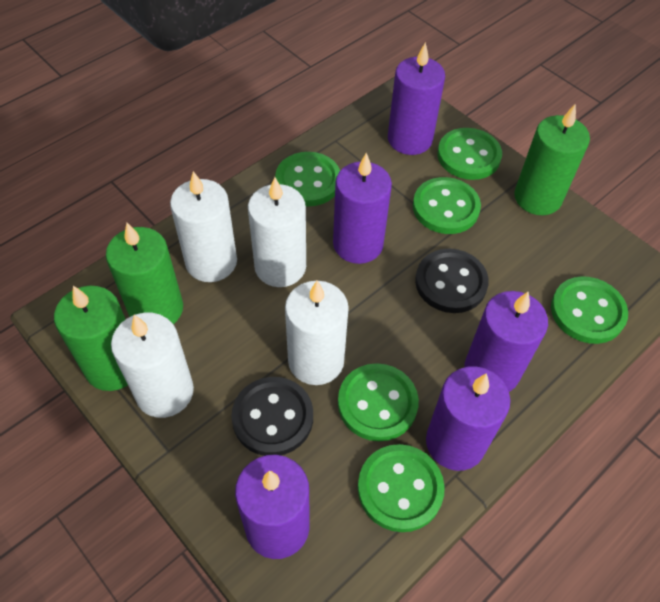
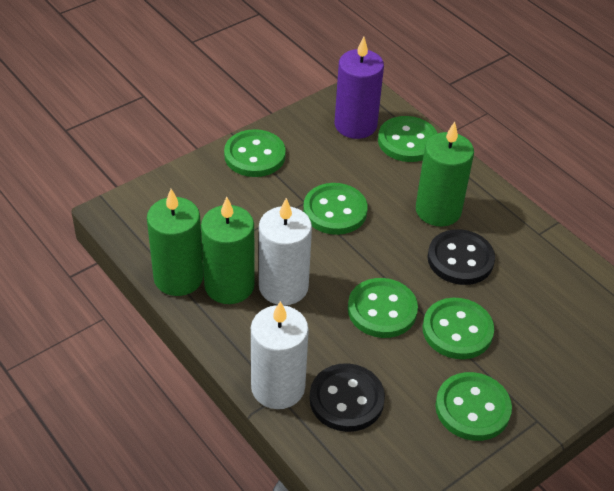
purple candle: [235,455,310,559] [333,153,392,264] [388,42,445,155] [426,366,510,471] [465,291,548,392] = 5 -> [335,37,384,139] = 1
white candle: [111,313,194,418] [170,171,237,282] [248,177,306,287] [285,281,349,385] = 4 -> [251,301,309,409] [259,198,312,305] = 2

